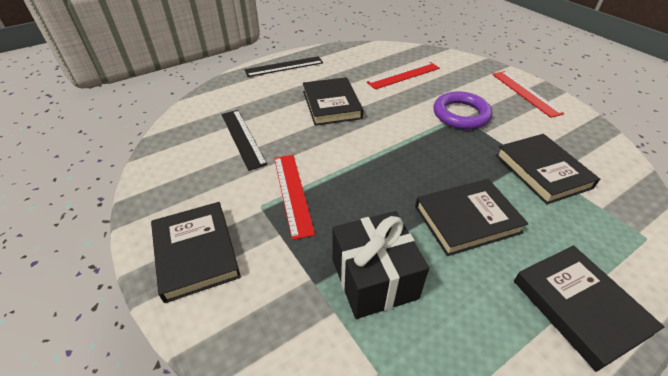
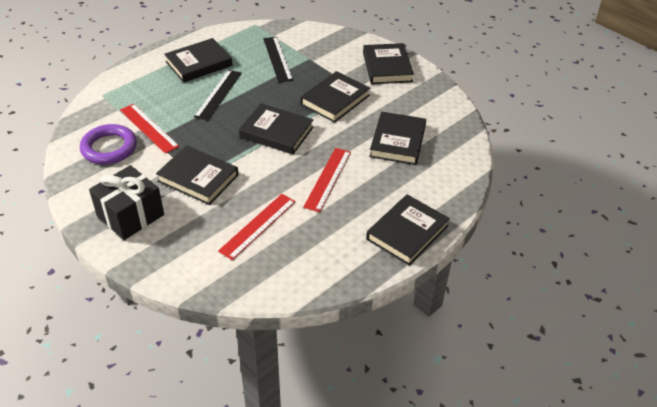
black book: [151,202,241,303] [303,77,363,126] [415,179,529,256] [496,134,600,204] [514,245,664,372] = 5 -> [156,146,239,205] [164,38,232,83] [239,103,314,154] [300,71,370,123] [363,43,414,84] [366,194,450,266] [369,112,426,165] = 7

